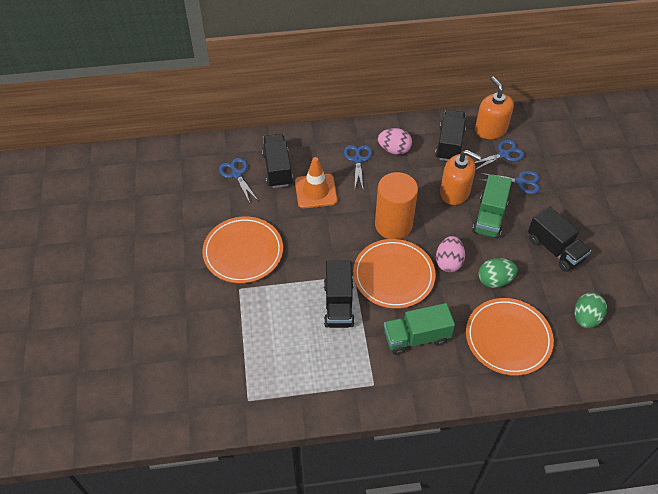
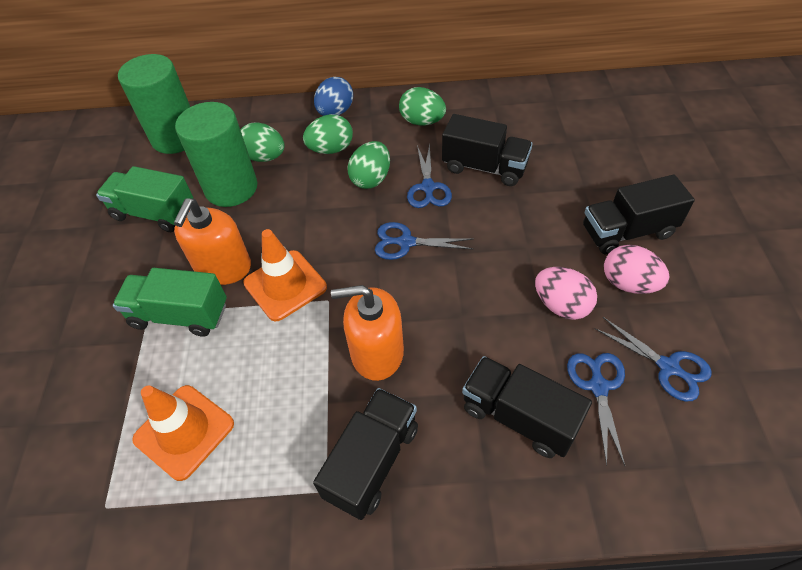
blue egg: none = 0 -> [314,77,353,116] = 1
green cylinder: none = 0 -> [118,54,190,154] [175,102,257,207] = 2
green egg: [478,258,518,288] [574,293,607,328] = 2 -> [240,122,284,162] [303,114,353,154] [348,141,390,189] [399,87,446,126] = 4
orange cylinder: [375,172,418,239] = 1 -> none = 0
orange plate: [202,217,283,283] [353,239,436,309] [466,298,554,376] = 3 -> none = 0
orange traffic cone: [295,157,338,208] = 1 -> [132,385,234,481] [243,229,327,321] = 2

